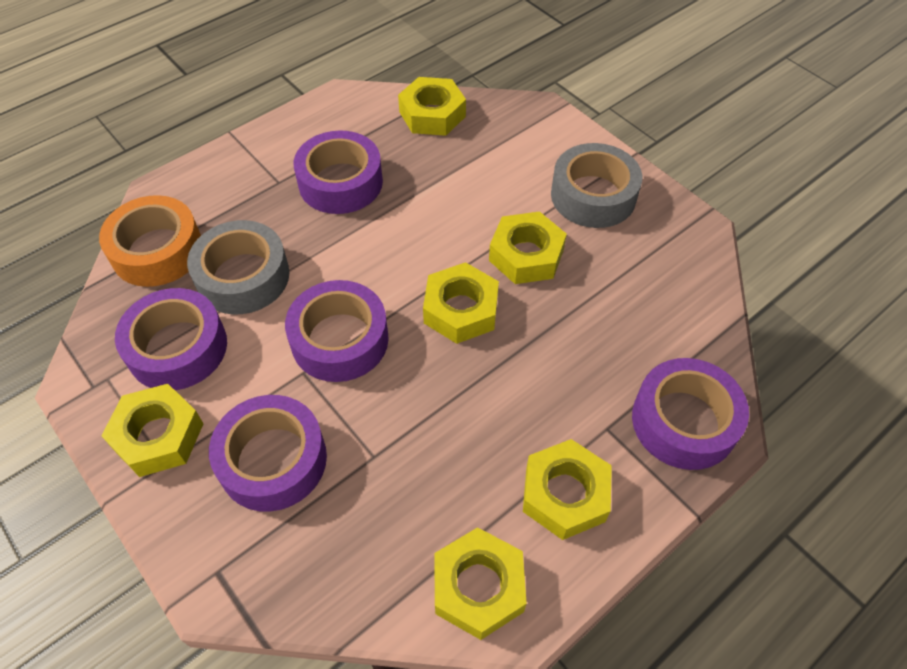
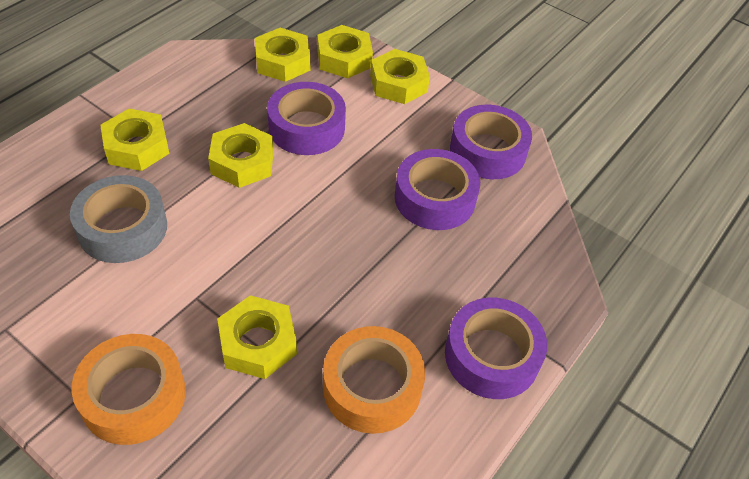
grey tape: [187,220,289,314] [551,143,642,228] = 2 -> [70,175,167,263] = 1
orange tape: [99,195,201,287] = 1 -> [72,334,186,445] [323,326,425,434] = 2
purple tape: [115,288,227,390] [209,395,327,512] [285,280,389,382] [294,130,383,214] [632,358,749,470] = 5 -> [267,82,346,155] [395,149,480,230] [445,298,547,399] [450,105,532,179] = 4

